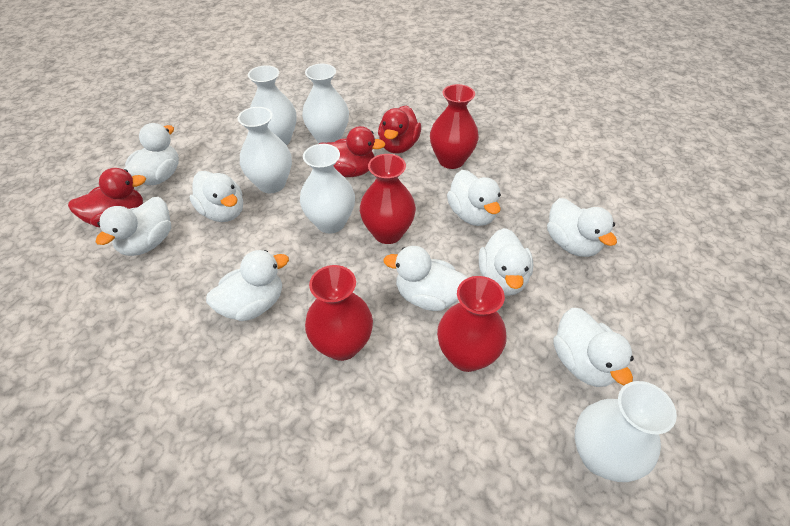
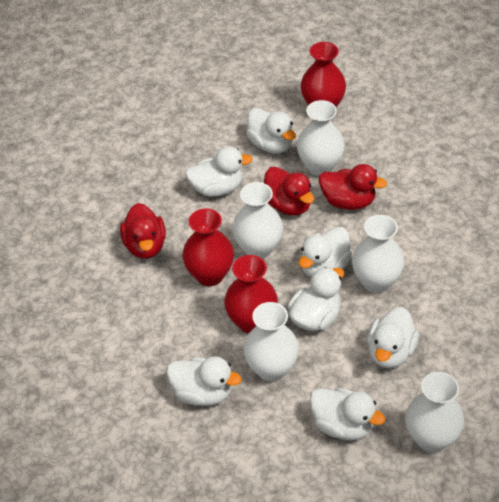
red vase: [305,265,373,361] [360,154,416,244] [430,84,479,169] [437,276,507,372] = 4 -> [182,208,234,286] [224,255,278,333] [300,42,346,107] = 3
white duck: [96,197,171,256] [124,123,179,185] [189,171,243,222] [206,250,289,321] [383,246,467,311] [447,170,501,226] [479,228,533,296] [547,198,617,257] [553,308,634,387] = 9 -> [167,356,242,406] [185,146,253,197] [246,108,296,153] [288,267,344,331] [299,227,352,278] [310,388,385,440] [367,307,419,368] = 7

